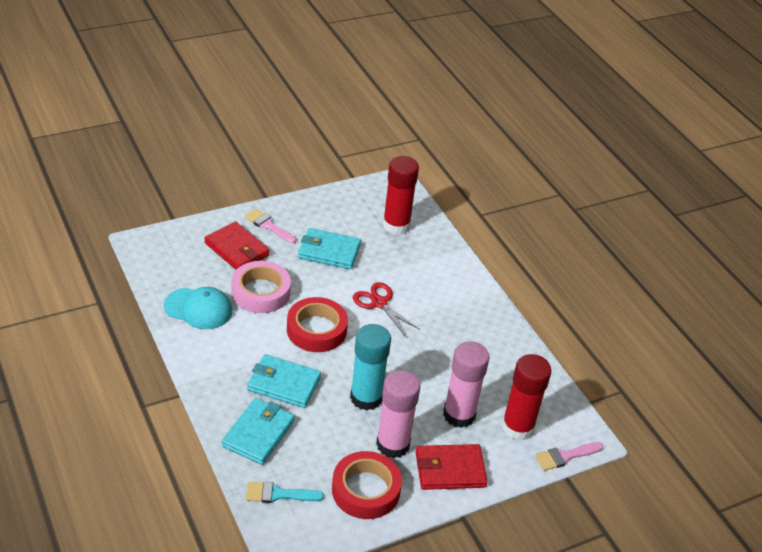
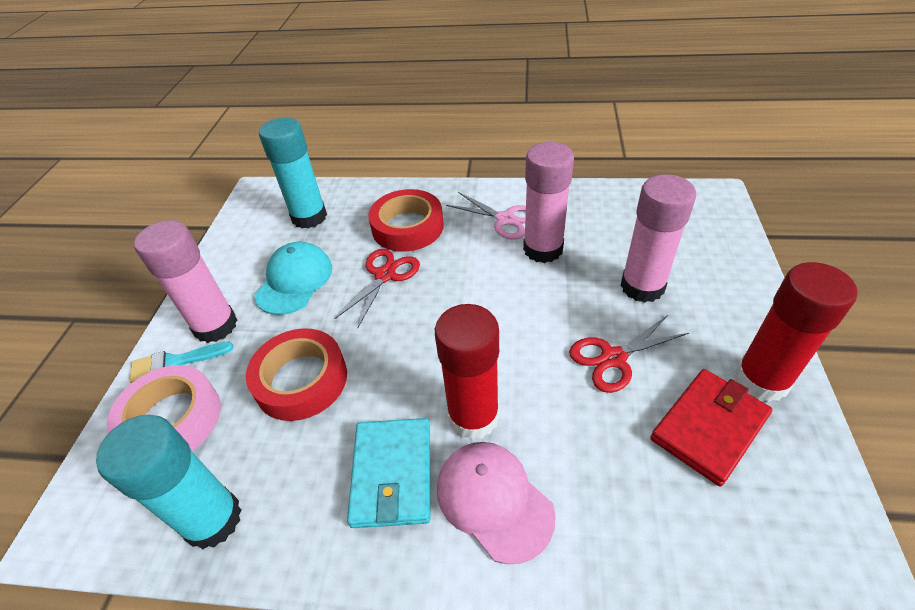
pink brush: [245,209,296,244] [535,442,603,471] = 2 -> none = 0
pink cap: none = 0 -> [437,442,556,565] = 1
pink glue stick: [376,370,420,458] [443,341,489,428] = 2 -> [134,220,237,343] [523,142,574,263] [620,174,696,303] = 3
pink scissors: none = 0 -> [446,192,526,240] = 1
red scissors: [353,282,420,337] = 1 -> [334,249,420,327] [569,315,689,393] = 2
red wallet: [204,221,270,270] [416,444,488,490] = 2 -> [650,369,773,486] = 1
turquoise glue stick: [350,324,391,410] = 1 -> [96,414,242,549] [259,117,327,228] = 2
turquoise wallet: [222,398,295,465] [247,354,321,408] [298,228,361,269] = 3 -> [347,418,430,528] = 1

